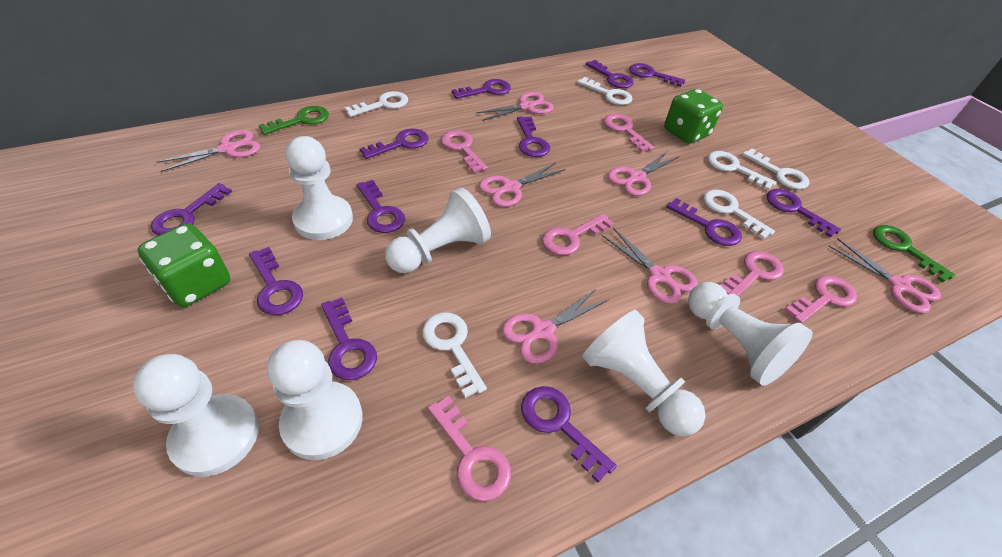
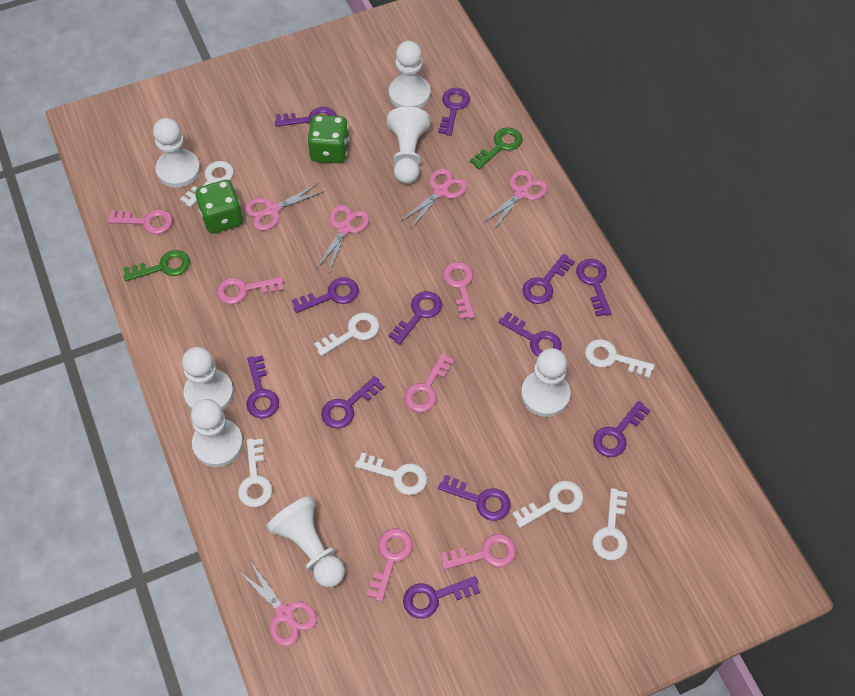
pink scissors: [157,130,260,172] [476,92,554,121] [479,163,565,207] [502,289,608,364] [602,228,698,304] [608,152,679,196] [829,238,941,314] = 7 -> [238,561,317,647] [245,183,325,231] [316,205,369,272] [401,168,467,228] [483,170,548,230] = 5
white key: [344,91,408,117] [422,313,487,398] [577,77,633,105] [704,190,775,239] [708,151,777,191] [742,148,809,190] = 6 -> [180,161,234,208] [238,439,272,507] [314,313,379,356] [355,453,427,495] [512,481,583,528] [585,339,655,378] [592,488,628,560] = 7
white pawn: [133,354,259,477] [267,340,363,460] [285,136,353,240] [385,187,491,273] [582,310,706,436] [688,282,813,386] = 6 -> [153,118,200,188] [182,347,234,411] [191,399,243,467] [267,496,345,587] [387,107,430,184] [389,41,431,109] [521,348,571,417] = 7

